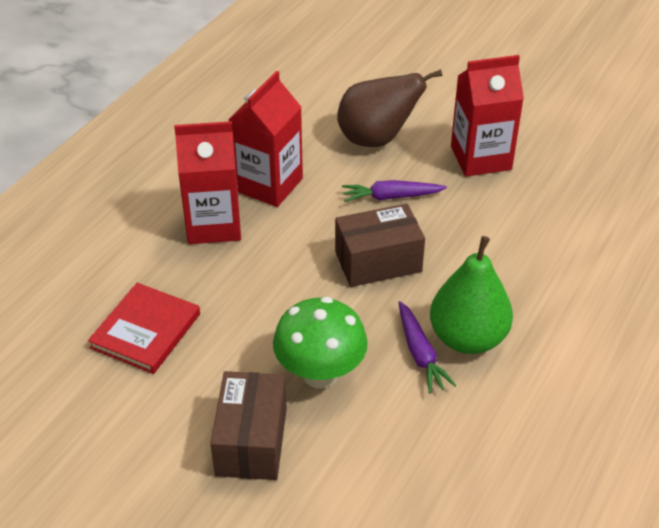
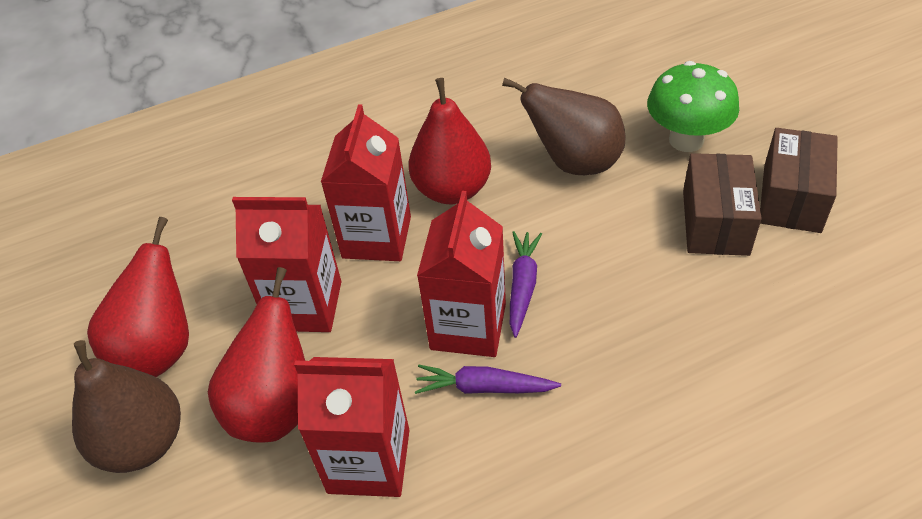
brown pear: [337,69,442,147] = 1 -> [72,340,181,473] [502,78,625,175] = 2
green pear: [430,236,513,354] = 1 -> none = 0
red book: [88,283,200,374] = 1 -> none = 0
red carton: [174,121,241,244] [228,71,303,207] [451,55,524,177] = 3 -> [232,197,341,332] [294,357,410,497] [321,104,411,261] [417,191,506,357] = 4
red pear: none = 0 -> [87,217,189,377] [208,267,305,443] [409,78,491,204] = 3

